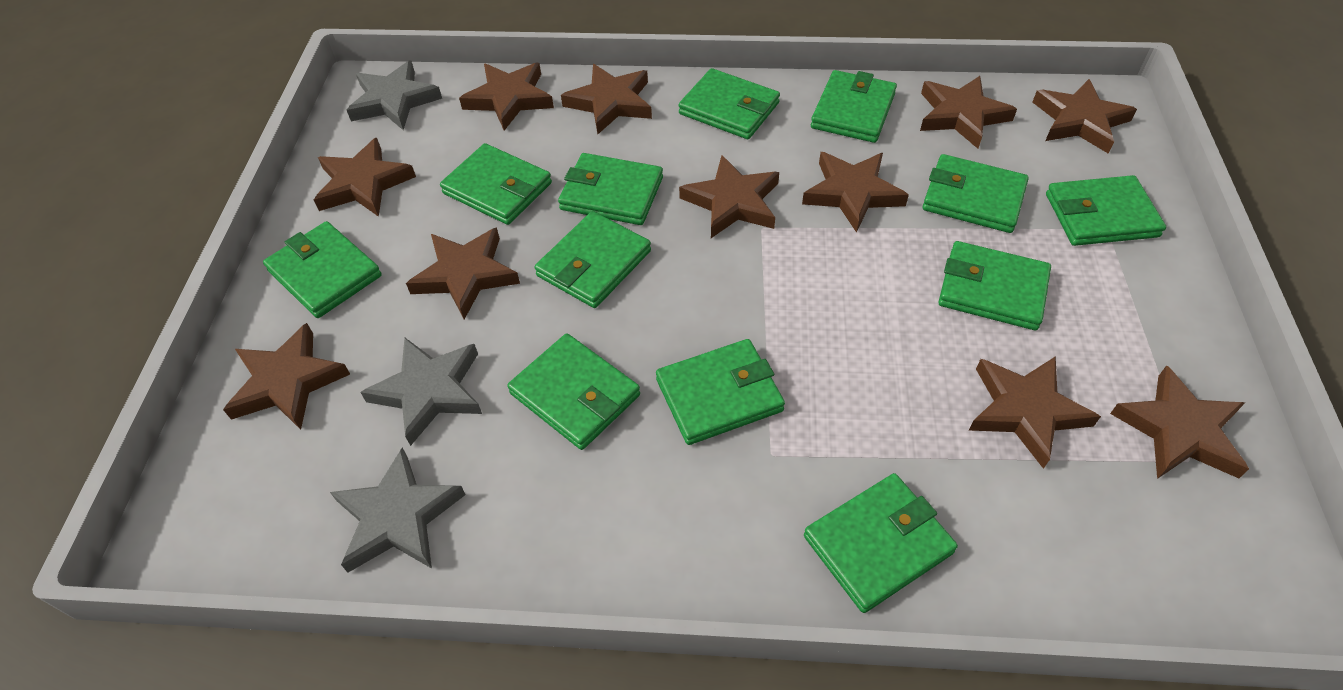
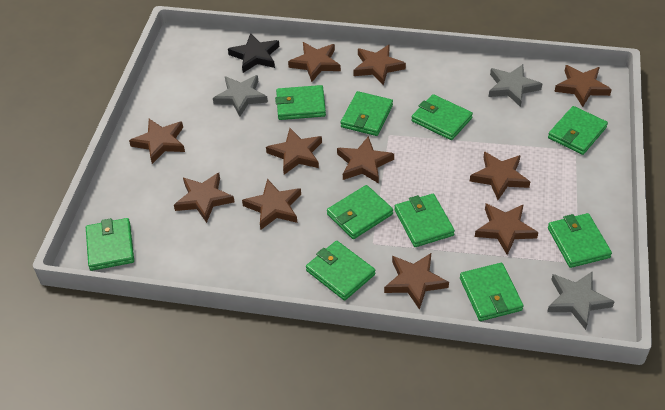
black star: none = 0 -> [228,33,279,73] = 1
green wallet: [263,221,382,318] [440,143,552,225] [507,333,640,450] [534,211,651,308] [558,153,663,225] [656,339,785,445] [679,68,780,139] [804,473,958,613] [811,70,897,143] [923,154,1029,233] [938,241,1051,330] [1046,175,1166,246] = 12 -> [86,218,134,271] [275,85,326,120] [306,241,375,301] [327,185,393,239] [341,91,393,136] [395,194,455,247] [412,94,473,140] [460,263,524,321] [548,106,608,155] [548,213,612,268] = 10

